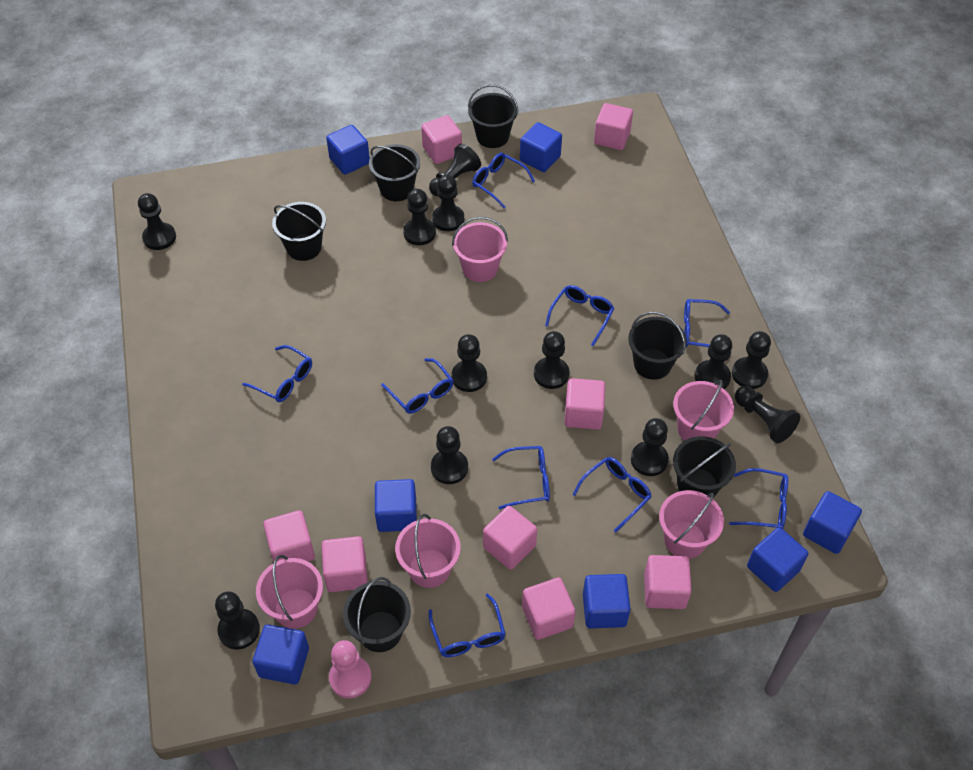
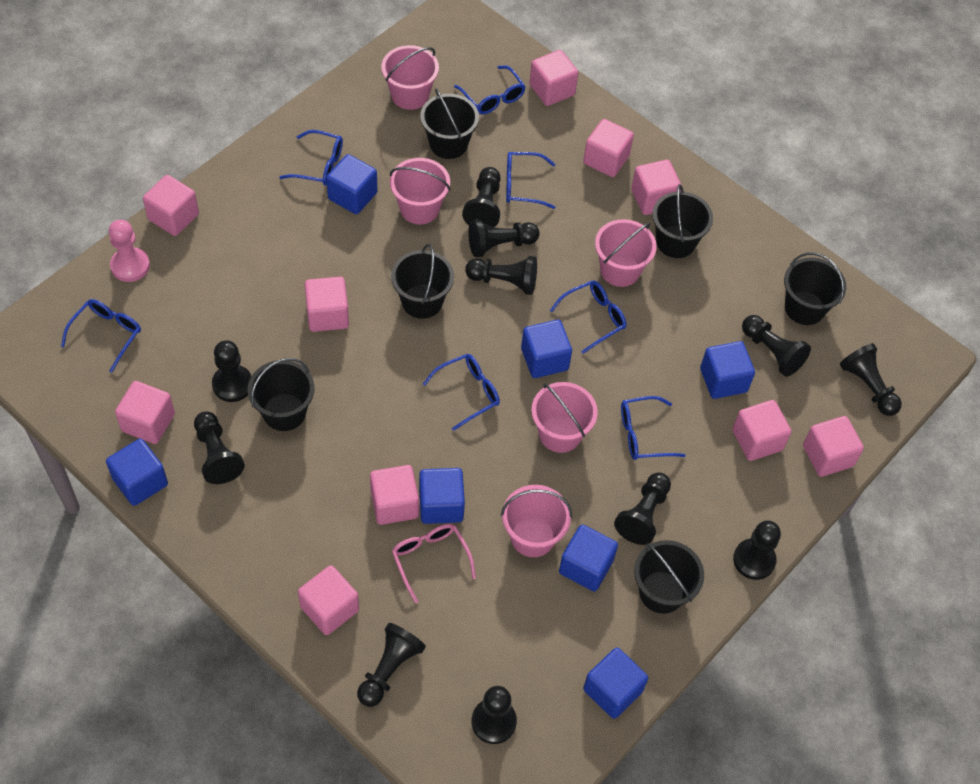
black pawn: [138,193,176,250] [215,591,260,650] [403,189,436,245] [429,144,481,196] [431,426,468,484] [432,175,464,231] [451,334,487,392] [534,331,569,389] [631,418,669,476] [695,334,732,389] [732,331,771,389] [735,386,800,443] = 12 -> [194,411,245,484] [212,340,252,402] [357,623,426,707] [462,167,501,227] [465,256,537,295] [468,219,540,257] [471,686,517,744] [614,472,671,545] [733,520,781,580] [742,315,811,377] [840,343,902,416] = 11
blue glasses: [242,345,312,402] [381,358,453,413] [429,593,506,657] [472,153,535,209] [492,446,550,509] [545,285,615,346] [573,457,652,532] [684,299,730,347] [729,468,788,529] = 9 -> [61,299,141,373] [279,130,343,186] [423,354,500,431] [454,65,526,114] [506,152,555,209] [550,281,626,354] [621,396,686,460] = 7
pink cube: [263,510,315,562] [322,536,368,592] [421,115,462,164] [483,506,537,570] [522,577,576,640] [564,378,605,430] [594,103,633,150] [644,555,692,609] = 8 -> [115,381,175,444] [143,175,199,236] [298,565,359,635] [305,277,349,332] [370,465,419,525] [529,50,578,106] [583,119,634,177] [631,160,681,215] [732,400,791,461] [803,416,864,477] = 10
pink glasses: none = 0 -> [392,524,476,603] = 1

